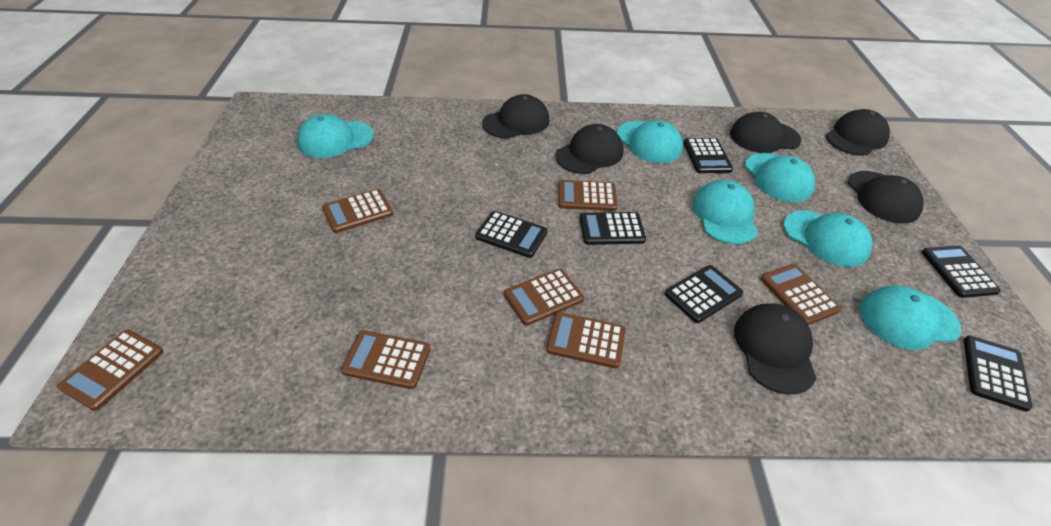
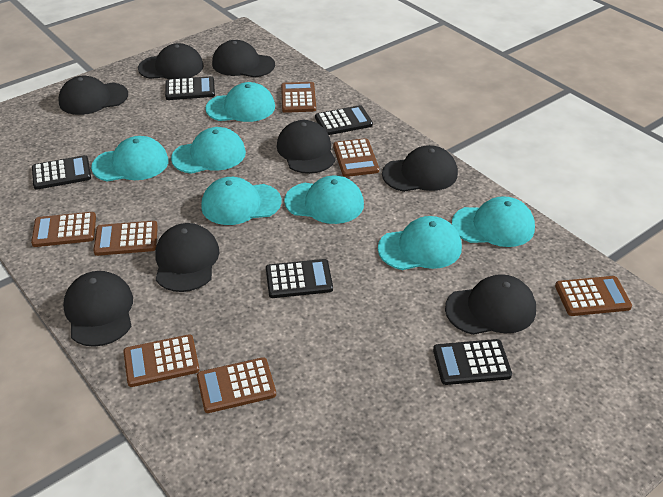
black calculator: [475,211,547,258] [579,212,646,245] [665,265,743,323] [683,138,733,173] [922,246,1001,298] [964,335,1033,412] = 6 -> [32,155,91,190] [165,76,215,100] [266,259,333,298] [315,105,373,135] [433,339,512,385] = 5
black cap: [482,94,550,139] [555,124,623,174] [730,112,801,153] [734,303,817,394] [826,109,890,156] [848,171,924,224] = 6 -> [58,76,128,115] [63,271,133,347] [138,43,204,79] [155,223,219,292] [212,40,275,78] [277,120,335,174] [382,145,458,192] [445,274,536,335] = 8
turquoise cap: [297,114,374,158] [616,120,683,163] [692,180,758,244] [745,153,815,202] [783,210,872,267] [859,286,961,350] = 6 -> [91,136,169,181] [171,127,246,174] [201,177,281,225] [205,82,275,122] [284,176,364,224] [378,216,462,270] [452,196,535,247] = 7

